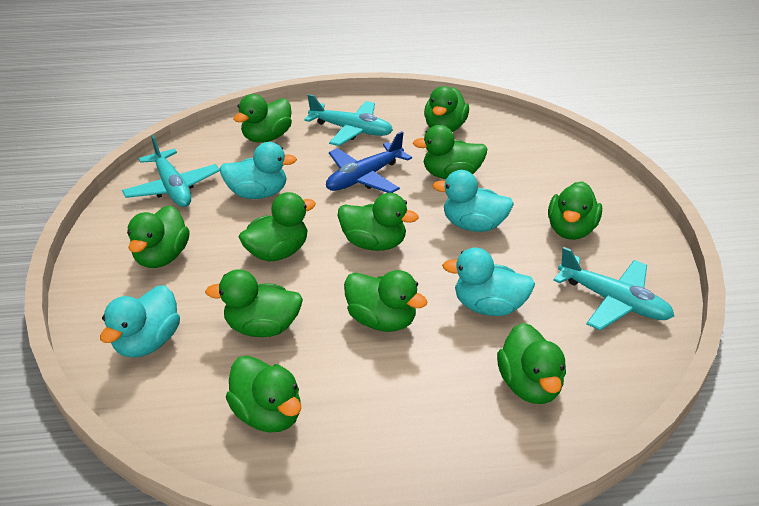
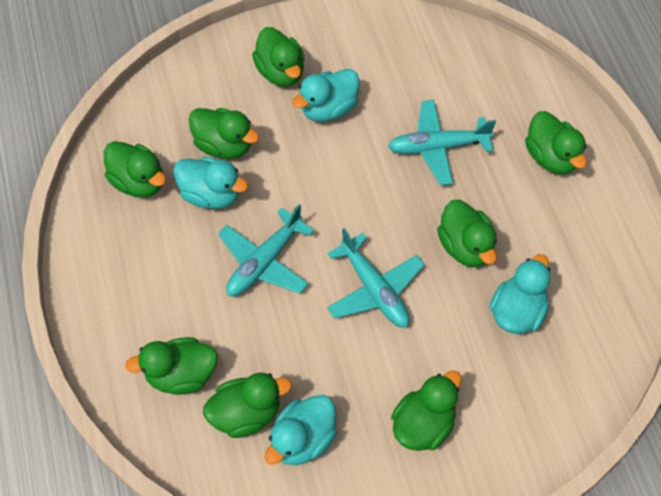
blue plane: [326,131,412,193] = 1 -> none = 0
green duck: [127,205,190,268] [205,269,303,337] [226,356,301,433] [234,94,292,143] [239,192,316,262] [338,193,419,251] [344,270,428,332] [413,125,487,179] [424,86,469,132] [497,323,566,404] [548,181,602,240] = 11 -> [104,141,166,198] [125,337,218,395] [189,108,259,159] [203,373,292,438] [252,27,304,87] [391,371,462,451] [437,200,497,267] [525,111,587,174] = 8

